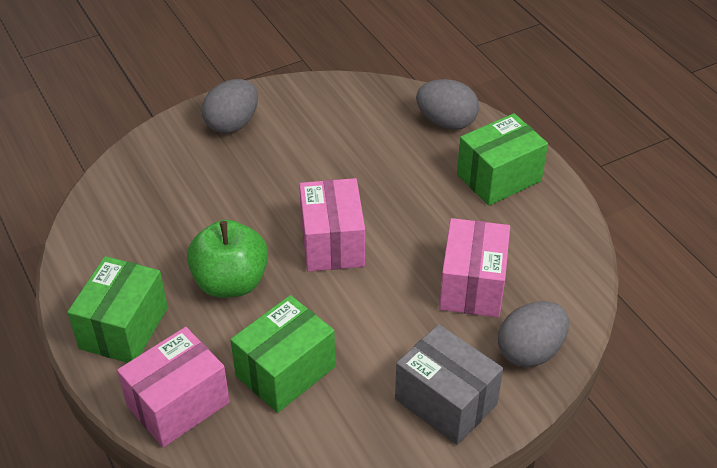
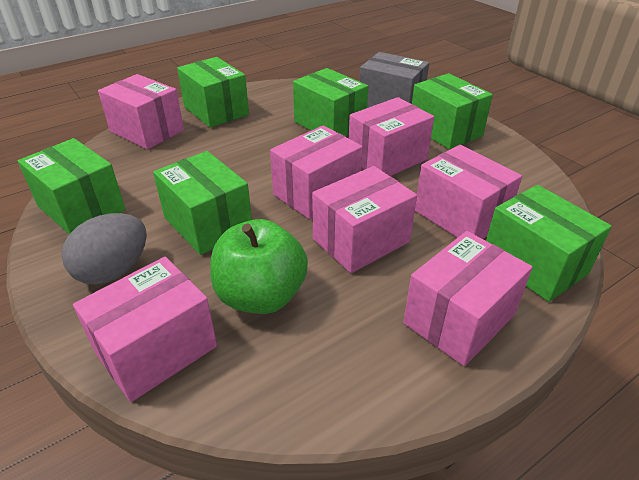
green box: [67,256,168,363] [230,295,335,413] [457,113,548,206] = 3 -> [18,138,125,234] [153,151,252,255] [177,57,249,128] [293,68,368,136] [412,73,493,150] [486,185,612,302] = 6
grey egg: [202,79,258,134] [416,79,479,130] [498,301,569,368] = 3 -> [61,213,147,285] = 1
pink box: [117,327,230,447] [299,178,365,272] [439,218,510,317] = 3 -> [73,257,217,402] [98,74,184,149] [270,125,363,219] [312,166,417,273] [349,97,434,176] [403,231,533,366] [415,145,522,239] = 7

